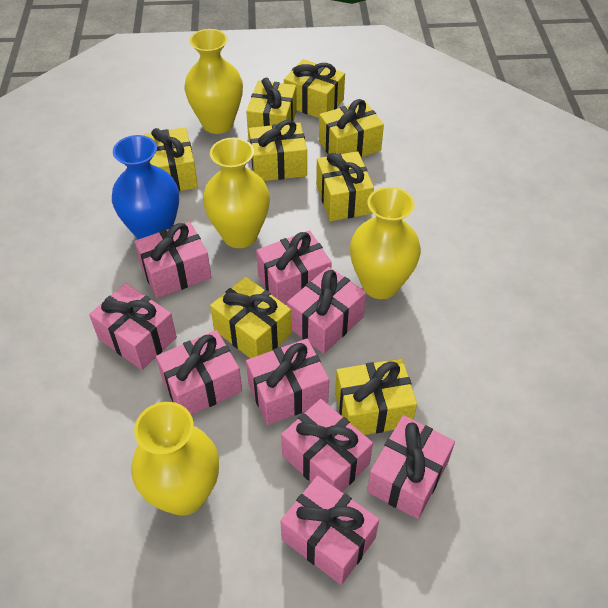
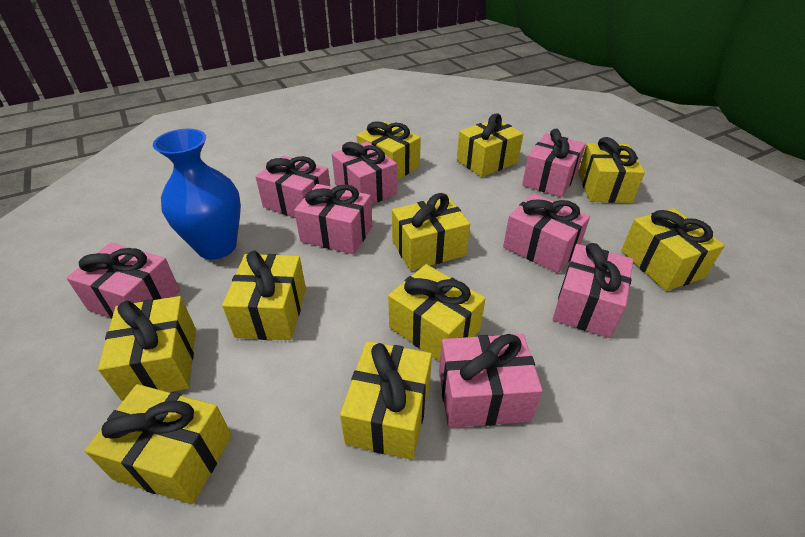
pink gift: [89,283,177,370] [135,222,211,298] [156,330,242,415] [246,339,329,425] [256,230,332,305] [280,475,379,585] [281,399,373,492] [287,267,366,354] [367,415,455,519] = 9 -> [66,243,180,319] [255,155,330,218] [294,184,372,254] [332,141,397,204] [439,334,543,428] [503,193,590,273] [522,129,586,197] [553,243,633,338] = 8
yellow gift: [144,127,198,191] [210,277,292,358] [246,78,297,138] [249,120,307,181] [284,59,345,118] [316,151,374,221] [319,99,384,157] [335,358,417,435] = 8 -> [85,384,232,504] [98,296,196,401] [222,251,306,340] [340,341,432,460] [356,121,421,180] [388,264,486,362] [392,193,470,271] [457,113,523,177] [578,137,645,203] [621,208,725,291] = 10
yellow vase: [131,402,219,516] [184,29,243,134] [203,137,270,248] [350,187,421,299] = 4 -> none = 0

